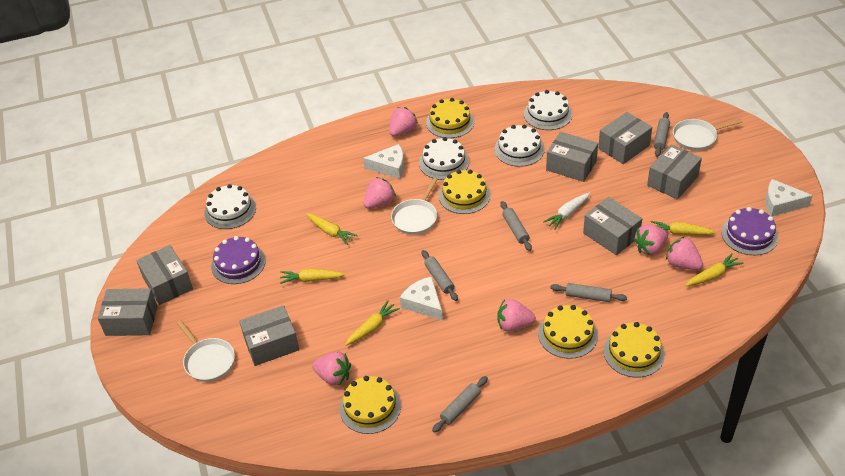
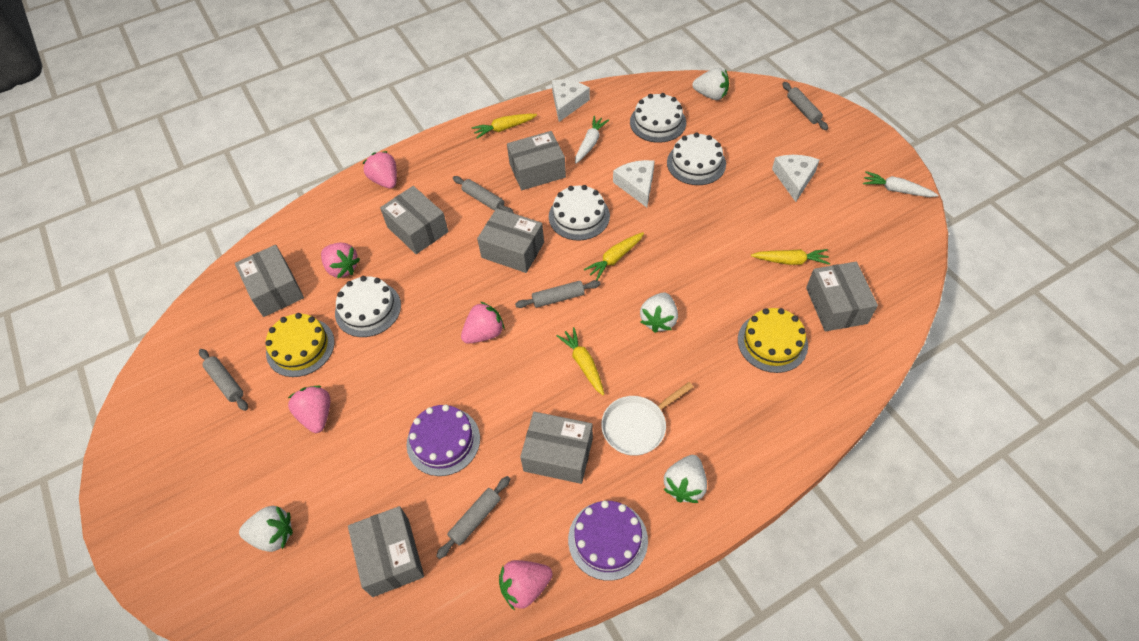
pink strawberry: [312,351,351,386] [364,177,396,209] [389,107,418,137] [497,299,536,332] [633,224,668,255] [666,236,703,270] = 6 -> [288,386,330,433] [321,242,360,279] [363,151,397,189] [461,302,505,344] [499,560,553,610] = 5
white carrot: [543,192,590,230] = 1 -> [575,116,609,164] [863,171,938,197] = 2
white pan: [177,320,235,382] [391,178,437,235] [673,119,742,150] = 3 -> [601,382,693,456] = 1
white strawberry: none = 0 -> [239,506,293,552] [640,292,678,333] [663,455,707,503] [692,68,729,100] = 4
yellow cake: [339,376,401,434] [426,98,474,138] [439,170,491,214] [538,305,598,359] [604,322,665,378] = 5 -> [265,313,335,377] [738,308,808,373] = 2
yellow carrot: [280,269,345,284] [306,213,358,245] [345,300,400,346] [650,221,716,235] [685,253,743,286] = 5 -> [472,114,537,139] [557,327,604,396] [584,232,644,280] [751,249,830,265] = 4

